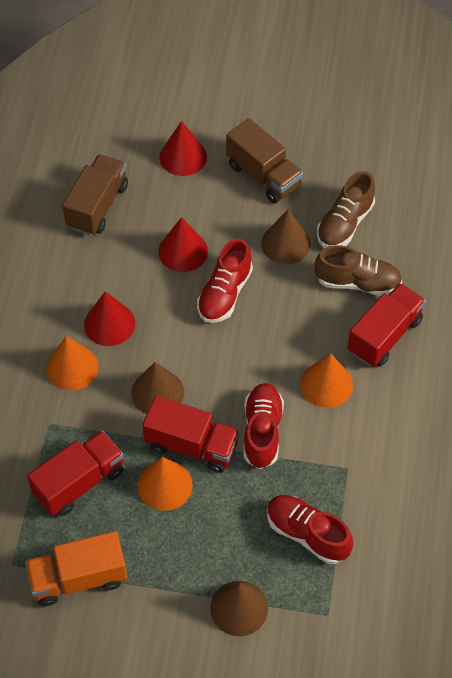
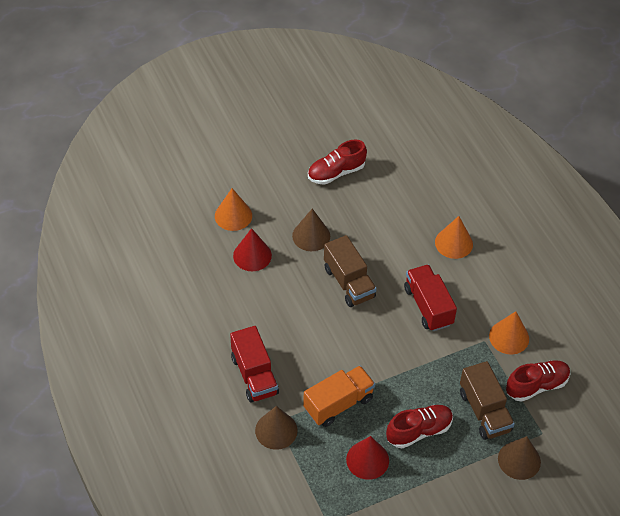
brown shoe: [315,245,402,296] [317,171,375,248] = 2 -> none = 0
red cone: [84,291,135,346] [158,217,208,272] [159,121,207,176] = 3 -> [233,228,272,271] [346,436,389,480] = 2
red truck: [27,430,124,516] [142,396,240,473] [347,283,426,367] = 3 -> [230,326,279,403] [404,264,457,331] = 2

